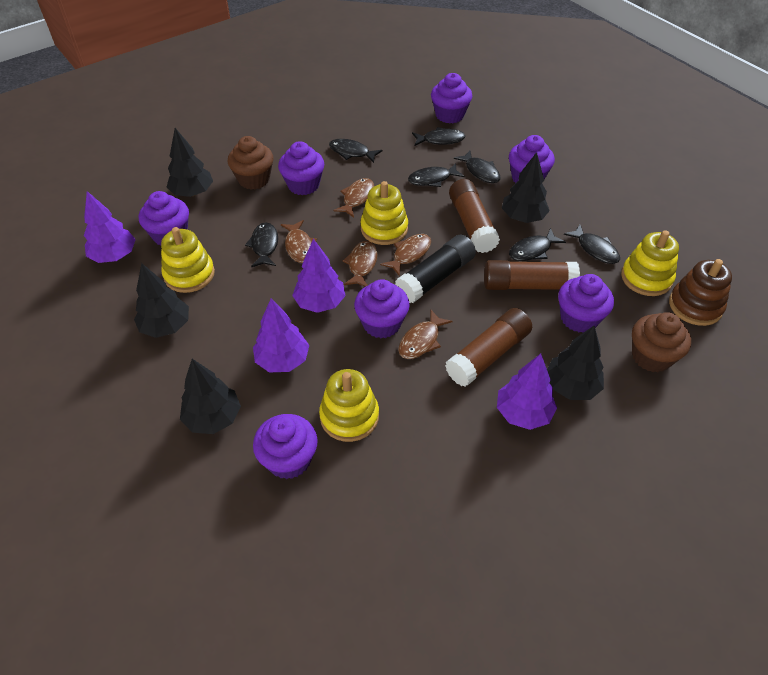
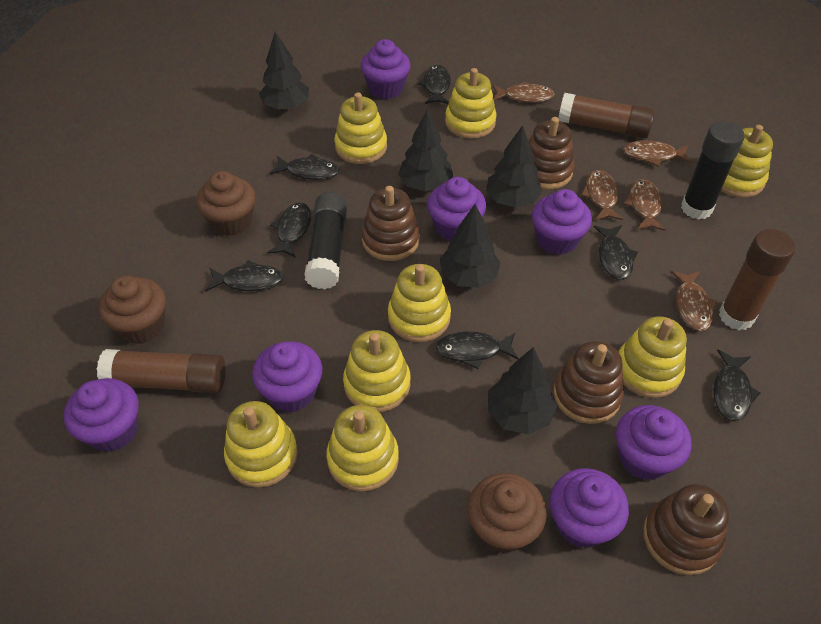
black glue stick: [395,235,476,303] = 1 -> [304,192,347,289] [681,121,745,219] = 2
brown cupcake: [228,136,273,190] [632,312,691,372] = 2 -> [99,275,166,344] [196,171,256,236] [467,473,547,553] = 3
brown stacking toy: [669,259,732,326] = 1 -> [361,186,420,261] [529,117,574,190] [553,341,624,424] [643,484,729,575] = 4
purple tree: [84,191,136,263] [253,298,309,373] [292,239,345,313] [497,354,557,430] = 4 -> none = 0
yellow stacking toy: [161,227,215,293] [319,369,379,442] [360,181,408,245] [621,230,679,296] = 4 -> [224,401,298,488] [326,405,399,491] [334,92,387,164] [343,330,410,412] [388,264,451,342] [445,68,497,139] [619,316,687,398] [721,125,773,198] = 8

